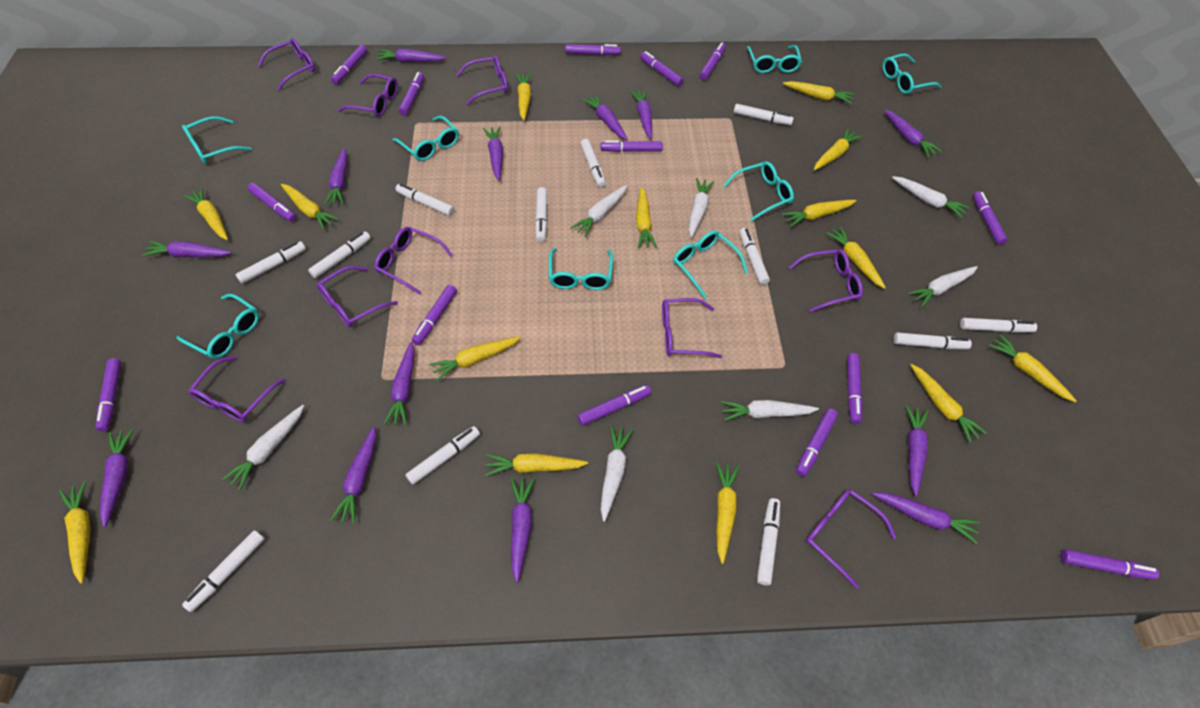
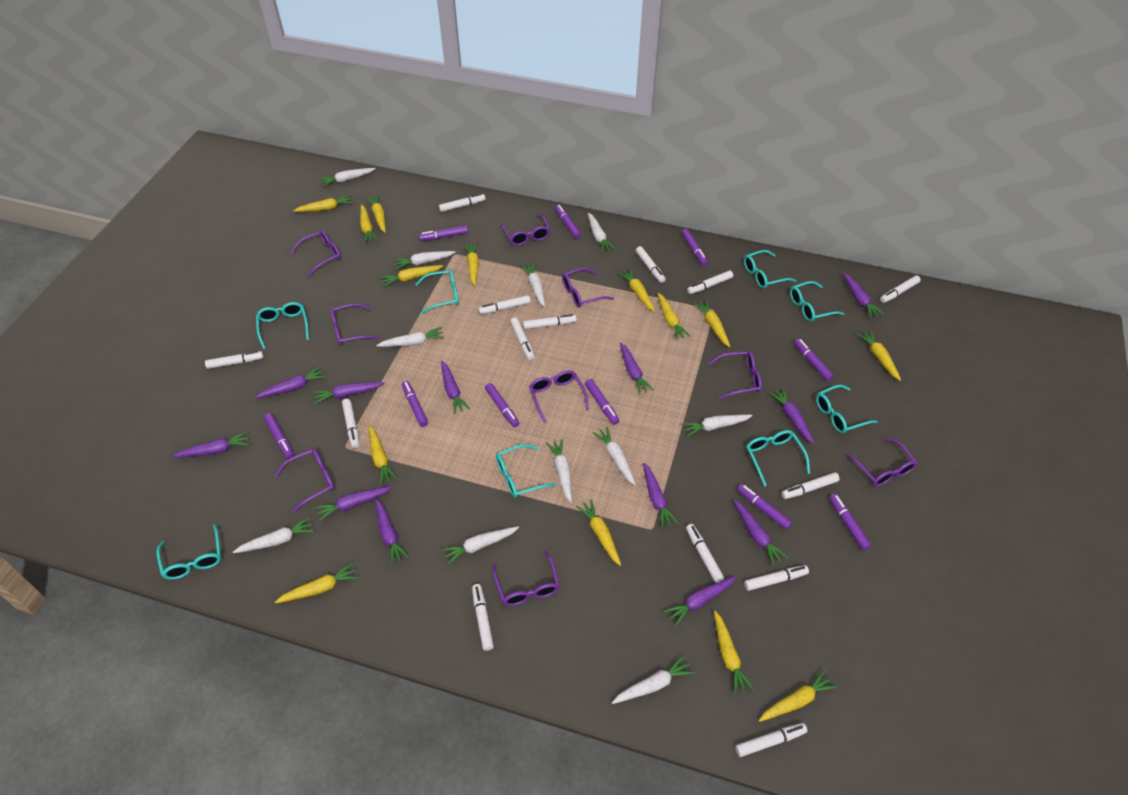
purple carrot: [100,428,134,528] [142,241,232,257] [324,148,347,205] [331,426,376,524] [376,49,447,62] [383,342,415,426] [483,126,503,181] [510,477,535,583] [582,94,628,140] [630,89,652,139] [872,493,980,544] [884,110,942,157] [905,405,929,497] = 13 -> [172,431,250,457] [255,366,326,398] [313,382,384,404] [314,486,392,522] [375,498,409,565] [441,360,470,414] [620,342,654,394] [643,463,679,528] [664,576,736,626] [734,500,788,566] [769,388,814,444] [843,273,884,318] = 12
purple marker: [96,358,121,431] [248,183,296,222] [331,45,367,84] [399,72,424,116] [412,285,457,345] [565,44,621,55] [577,385,651,426] [601,140,663,152] [640,51,684,86] [699,42,726,80] [796,408,838,477] [847,353,863,424] [973,191,1008,245] [1060,549,1159,580] = 14 -> [264,413,294,459] [402,381,428,427] [419,226,468,241] [485,383,519,427] [555,205,581,239] [585,379,619,424] [681,229,708,266] [737,484,792,530] [794,339,834,381] [829,494,871,550] = 10
white carrot: [222,405,304,491] [571,185,627,237] [601,425,633,522] [689,178,714,238] [721,400,819,421] [892,176,970,218] [908,266,978,307] = 7 -> [233,517,315,553] [319,168,376,187] [376,327,444,347] [393,251,456,270] [441,526,519,564] [520,262,545,307] [546,439,572,503] [588,213,616,253] [593,427,636,485] [612,655,694,704] [682,414,753,437] = 11
white marker: [182,530,265,612] [236,241,306,284] [308,231,371,278] [396,183,454,216] [406,426,480,485] [535,187,547,242] [580,139,606,187] [734,104,794,125] [739,228,770,285] [757,498,780,586] [893,332,972,349] [960,318,1037,333] = 12 -> [205,351,264,369] [342,399,360,448] [439,193,485,212] [472,584,494,651] [478,295,531,314] [510,317,535,360] [523,314,577,329] [636,246,666,283] [686,524,724,583] [687,270,733,294] [735,723,807,757] [744,565,809,591] [781,472,839,499] [880,275,921,303] = 14

